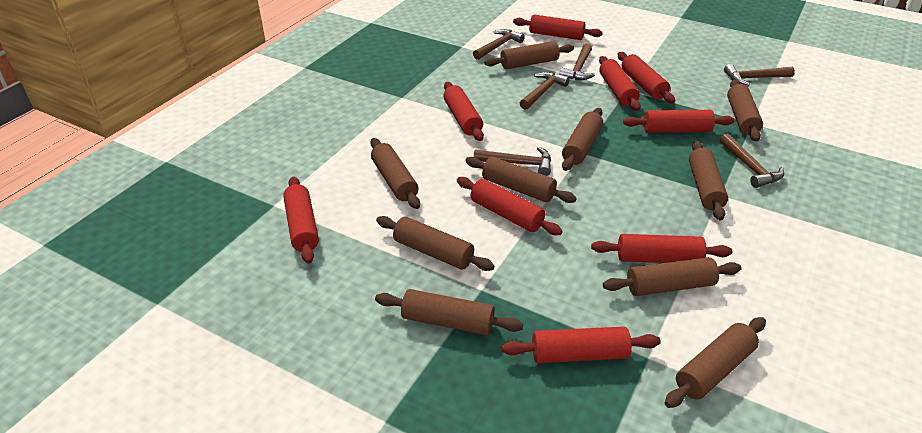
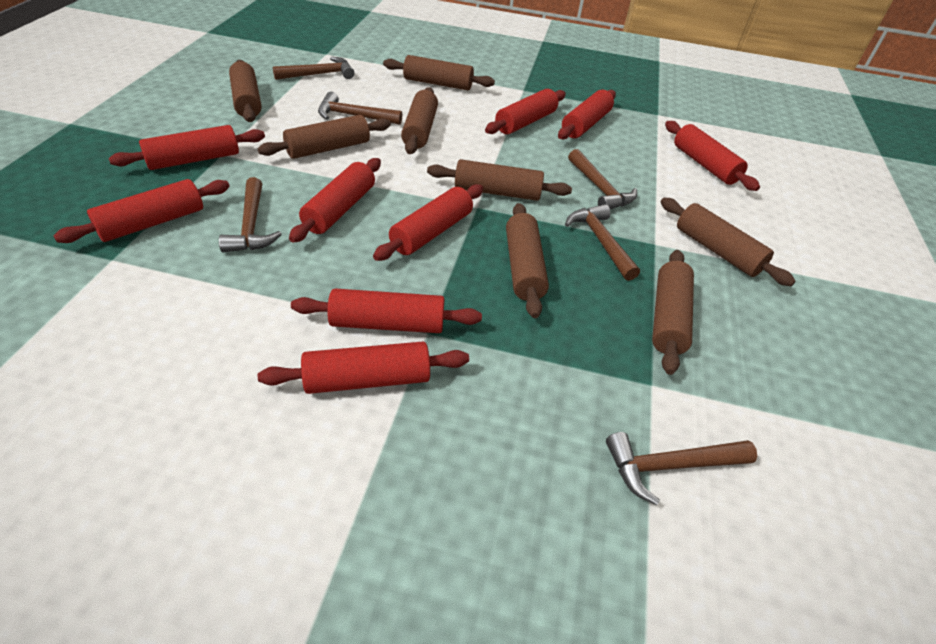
brown rolling pin: [370,138,420,209] [375,289,523,335] [376,216,494,271] [465,157,577,203] [484,41,574,69] [562,108,603,171] [603,257,741,296] [665,317,766,408] [689,141,728,221] [727,80,763,142] = 10 -> [229,60,261,122] [257,115,391,159] [383,55,495,90] [401,87,438,154] [427,159,572,201] [506,203,549,318] [652,250,694,375] [660,198,796,286] = 8

